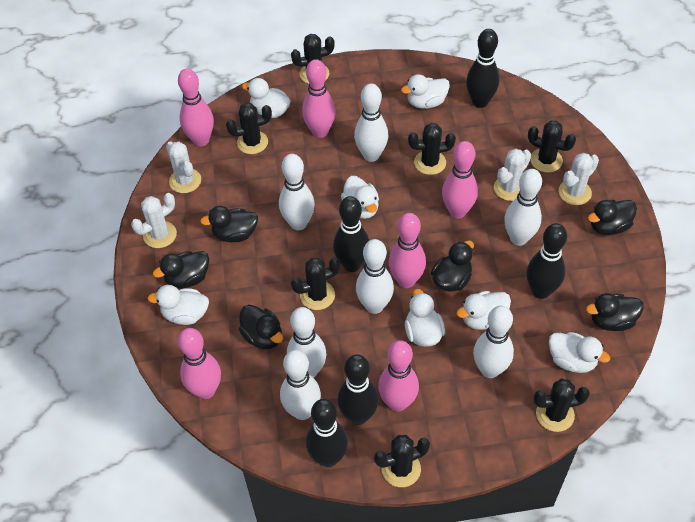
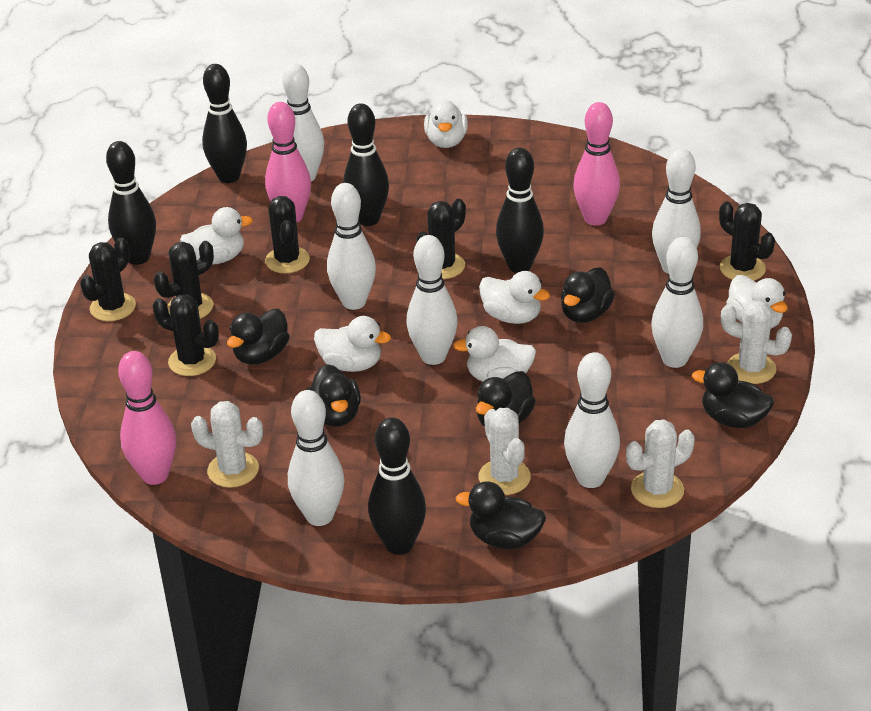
black cactus: [226,103,272,154] [291,34,335,84] [291,257,340,310] [374,435,430,487] [408,123,456,175] [528,120,576,173] [534,379,590,432] = 7 -> [80,238,136,321] [153,295,219,376] [154,241,214,319] [265,196,310,273] [416,199,466,279] [719,202,775,281] = 6
pink bowling pin: [178,69,214,147] [178,328,221,399] [302,59,336,138] [378,340,419,412] [388,213,426,288] [442,141,478,218] = 6 -> [118,351,176,485] [265,102,311,222] [573,102,620,226] = 3
white duck: [148,285,209,325] [242,78,291,118] [341,176,379,219] [401,74,450,109] [405,289,445,347] [456,291,511,330] [549,332,610,373] = 7 -> [180,207,253,265] [314,316,391,372] [424,100,468,148] [453,326,536,382] [479,271,550,324] [726,275,788,328] = 6

